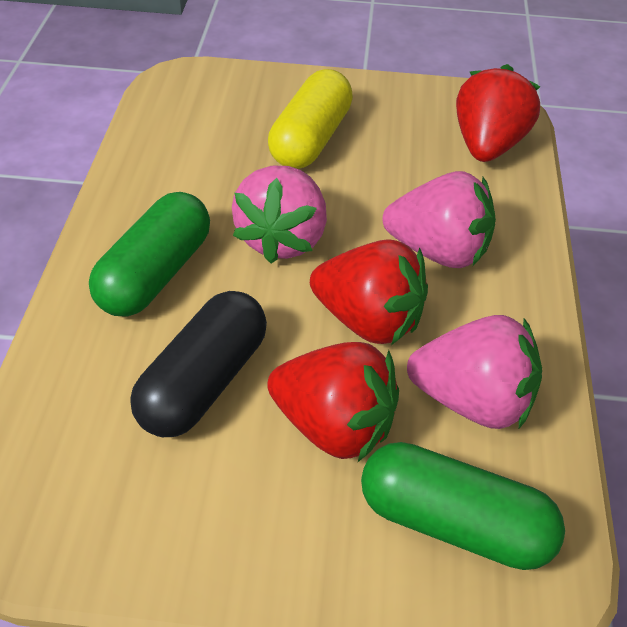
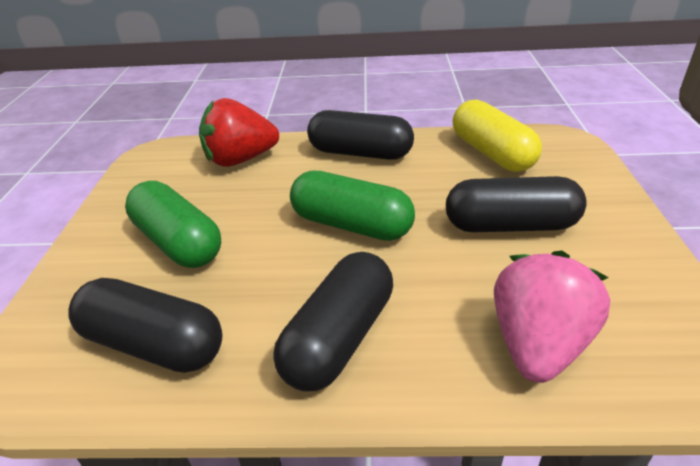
black capsule: [130,291,267,437] = 1 -> [68,278,223,373] [273,252,393,392] [307,110,414,160] [446,176,587,232] = 4
pink strawberry: [232,166,327,263] [383,171,496,268] [407,315,542,429] = 3 -> [494,250,611,383] = 1
red strawberry: [267,342,399,462] [310,239,428,345] [456,64,541,162] = 3 -> [199,98,279,167] = 1

